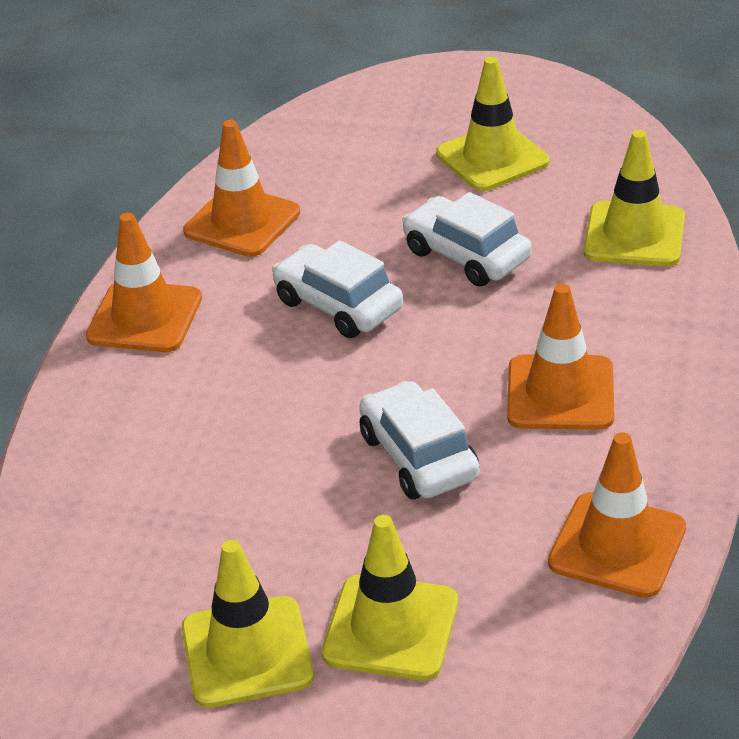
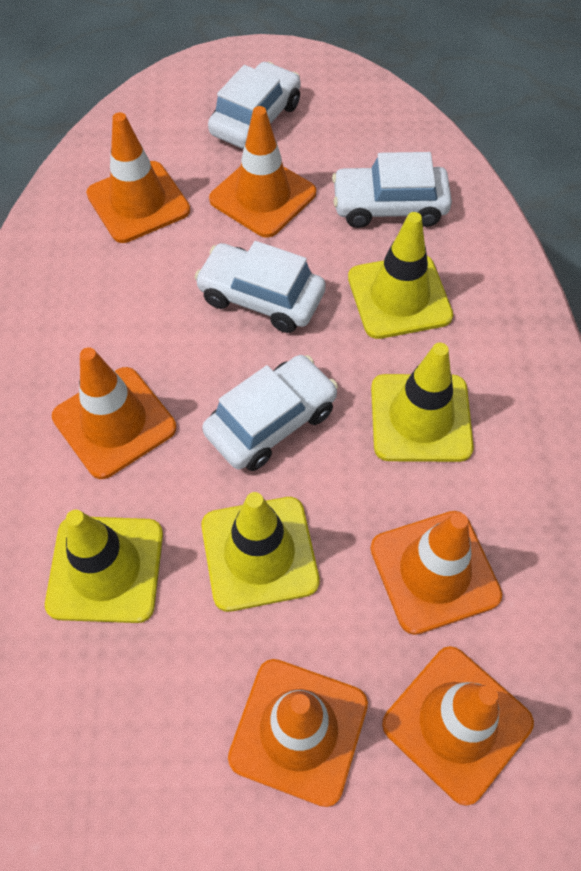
orange traffic cone: [86,213,202,352] [183,120,300,257] [507,284,614,430] [548,432,686,598] = 4 -> [52,347,176,479] [86,112,190,243] [209,106,316,238] [228,659,368,807] [370,511,502,635] [382,646,534,806] = 6
white car: [272,240,403,338] [359,381,480,500] [402,192,532,287] = 3 -> [194,241,326,333] [202,355,338,471] [208,61,300,149] [332,152,452,228] = 4

